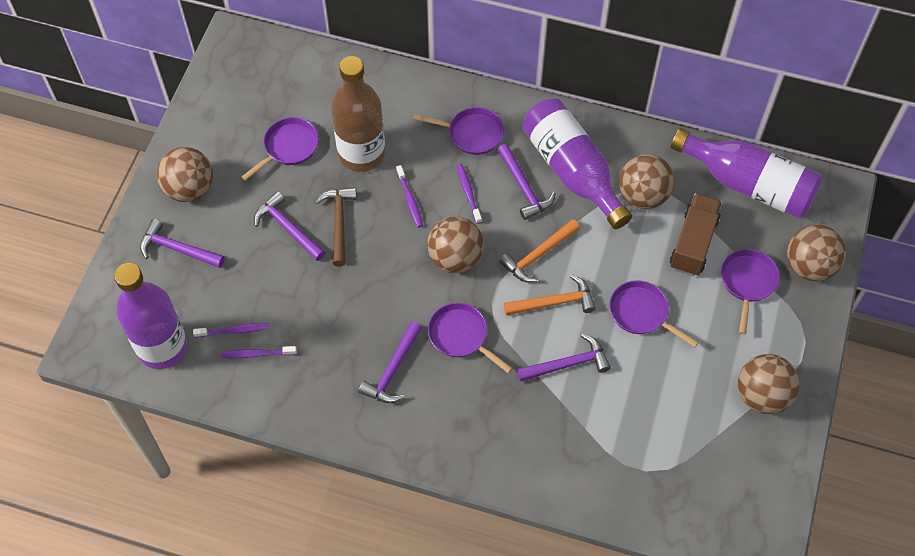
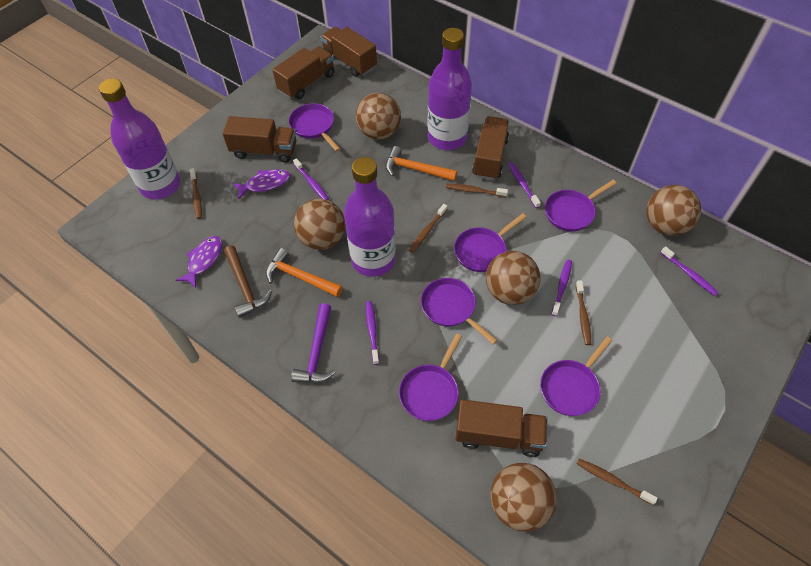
brown bottle: [331,56,385,172] = 1 -> none = 0
brown toothbrush: none = 0 -> [190,168,202,219] [408,204,447,252] [446,184,508,197] [576,280,591,345] [577,458,658,505] = 5
brown truck: [670,193,722,276] = 1 -> [222,116,296,162] [272,46,335,99] [321,27,377,77] [455,399,548,457] [472,116,509,180] = 5
purple fish: none = 0 -> [176,236,222,288] [233,169,290,199] = 2
purple hammer: [140,219,225,268] [254,191,326,261] [358,321,422,403] [497,144,556,220] [516,334,611,382] = 5 -> [291,303,336,383] = 1
purple pan: [241,117,319,181] [413,107,504,155] [428,303,513,373] [609,280,699,347] [721,249,779,334] = 5 -> [289,103,340,152] [399,333,462,421] [421,278,498,344] [454,213,526,272] [540,337,612,416] [545,180,617,231] = 6
purple toothbrush: [193,323,269,338] [221,346,297,358] [396,165,423,228] [456,164,482,224] = 4 -> [293,158,329,200] [366,301,379,365] [508,162,541,208] [551,260,572,316] [661,246,718,296] = 5

